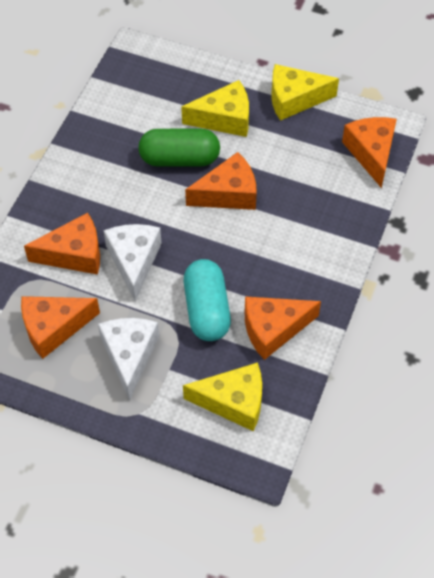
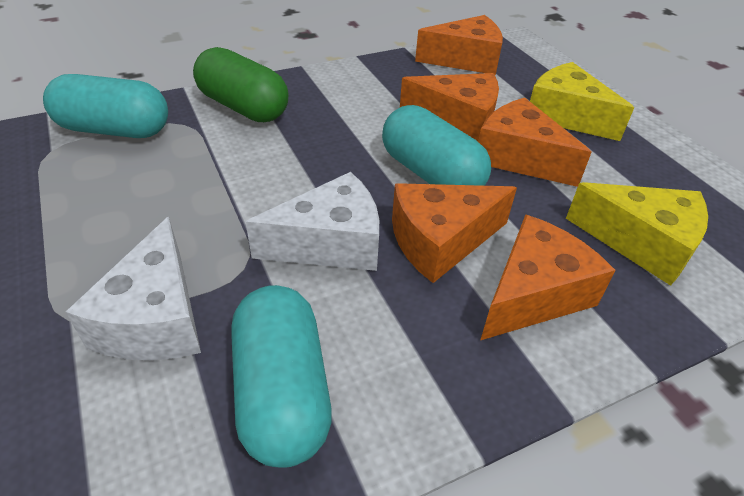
turquoise capsule: [184,259,231,341] = 1 -> [43,74,168,138] [231,285,332,468] [382,105,491,186] = 3
yellow cheese: [181,80,249,137] [183,362,262,431] [271,64,339,121] = 3 -> [530,62,634,141] [566,182,708,286] = 2

